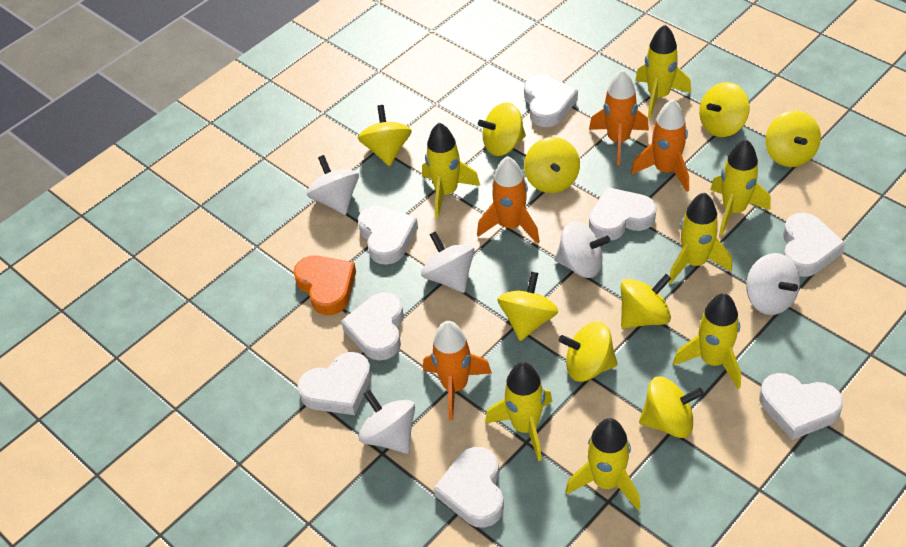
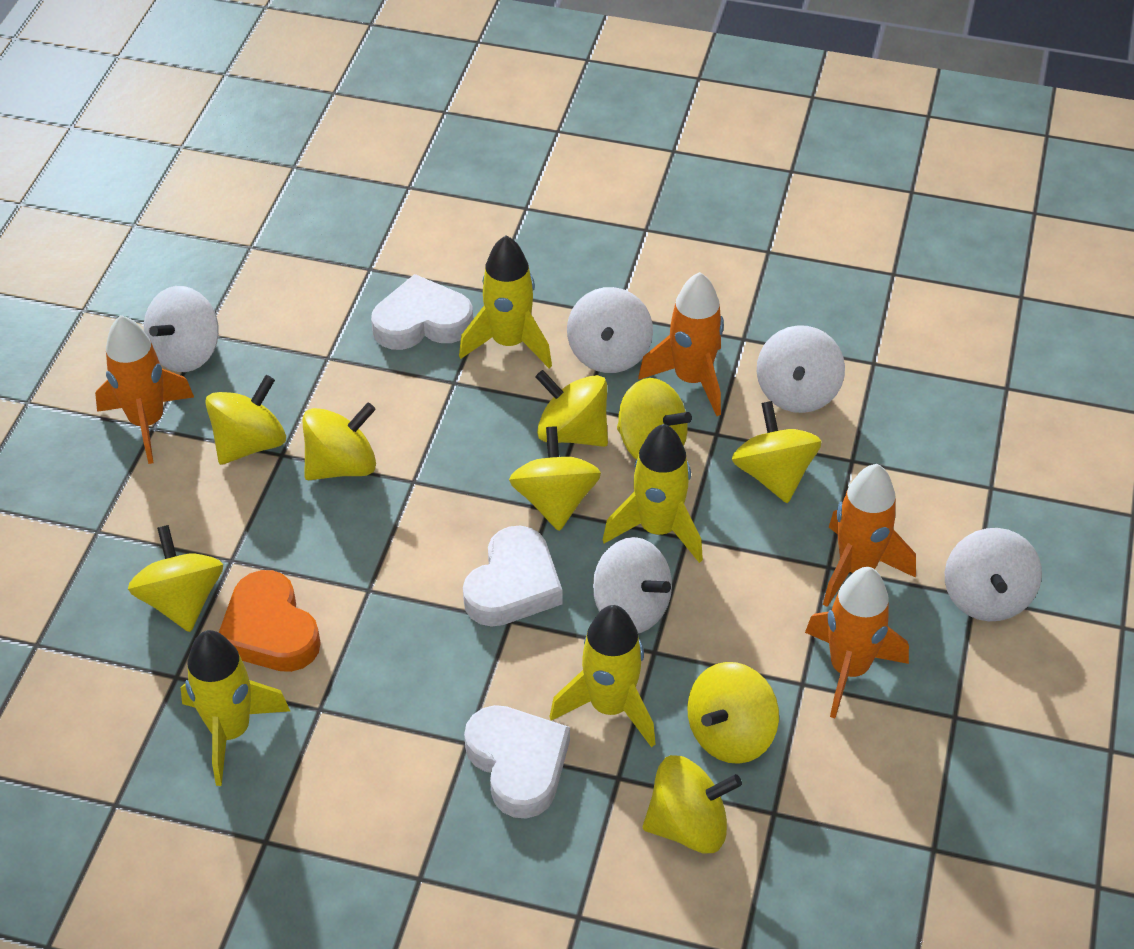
white heart: [297,352,372,415] [341,292,404,361] [358,205,418,265] [434,447,504,528] [524,75,578,127] [589,187,656,241] [759,373,843,440] [783,213,846,277] = 8 -> [371,274,473,350] [463,526,562,627] [464,705,570,819] = 3
yellow rocket: [422,123,480,218] [485,362,552,461] [565,418,640,510] [635,25,691,118] [669,192,732,284] [673,293,741,389] [710,139,771,235] = 7 -> [181,630,290,786] [459,235,552,369] [550,605,655,748] [603,424,703,563] = 4

